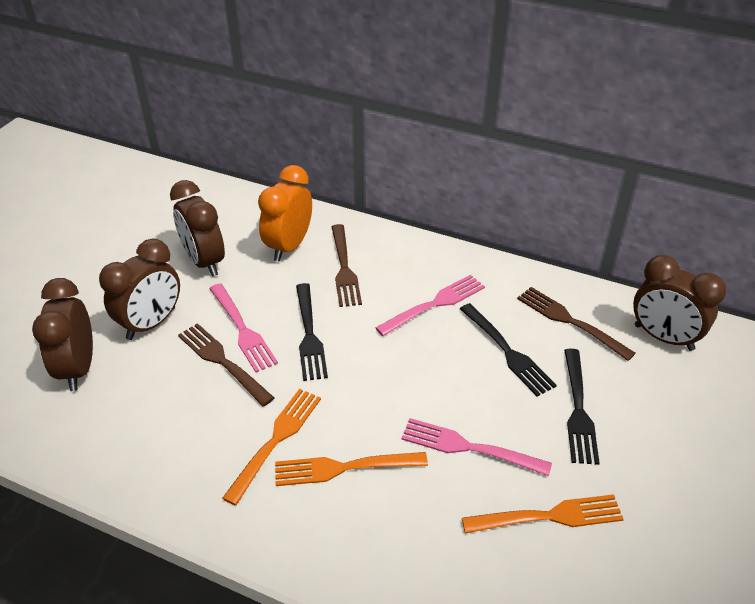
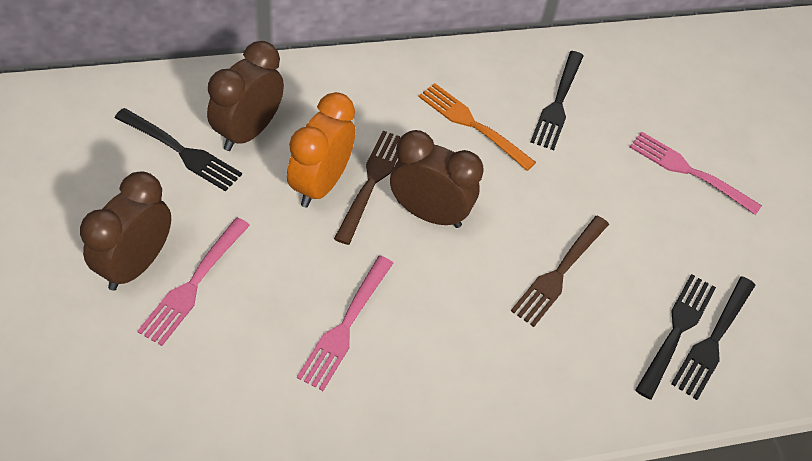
black fork: [296,283,328,381] [460,303,557,397] [564,349,600,465] = 3 -> [115,108,242,192] [531,51,583,150] [635,274,716,400] [671,276,755,400] = 4
brown clock: [32,278,93,391] [99,239,180,340] [170,180,225,277] [633,255,727,351] = 4 -> [80,171,171,291] [207,41,284,151] [390,130,484,228] = 3
brown fork: [178,323,274,407] [332,224,362,307] [517,287,636,361] = 3 -> [334,131,400,245] [511,216,609,327] = 2
orange fork: [222,389,321,506] [275,452,428,486] [462,494,624,534] = 3 -> [419,83,536,171] = 1

